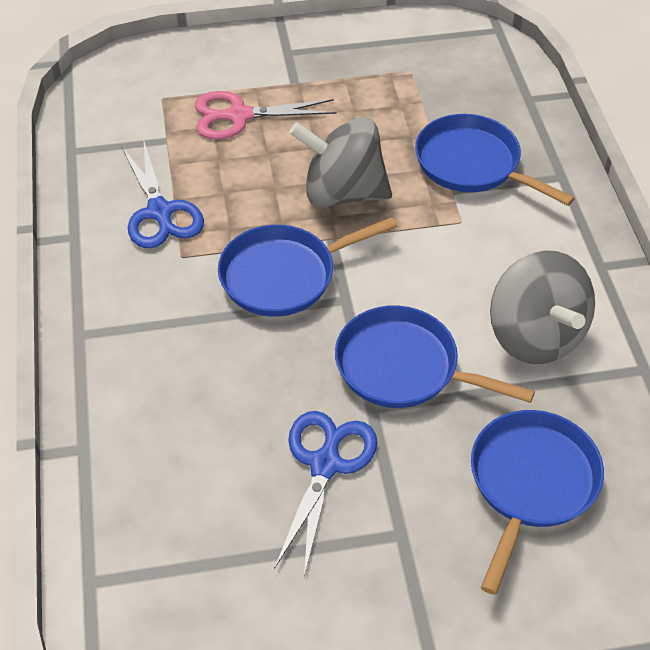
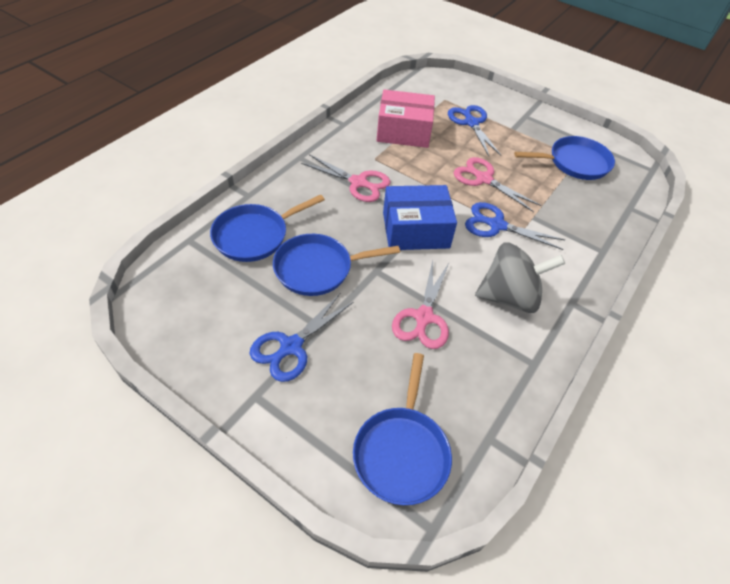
blue box: none = 0 -> [383,185,457,250] = 1
blue scissors: [121,142,204,248] [274,411,377,577] = 2 -> [250,294,353,382] [448,105,501,156] [465,202,565,250] = 3
grey spinning top: [289,117,392,207] [490,250,595,364] = 2 -> [475,242,565,313] = 1
pink box: none = 0 -> [376,90,435,148] = 1
pink scissors: [195,91,337,140] = 1 -> [301,154,391,202] [392,261,449,349] [453,157,541,212] = 3

